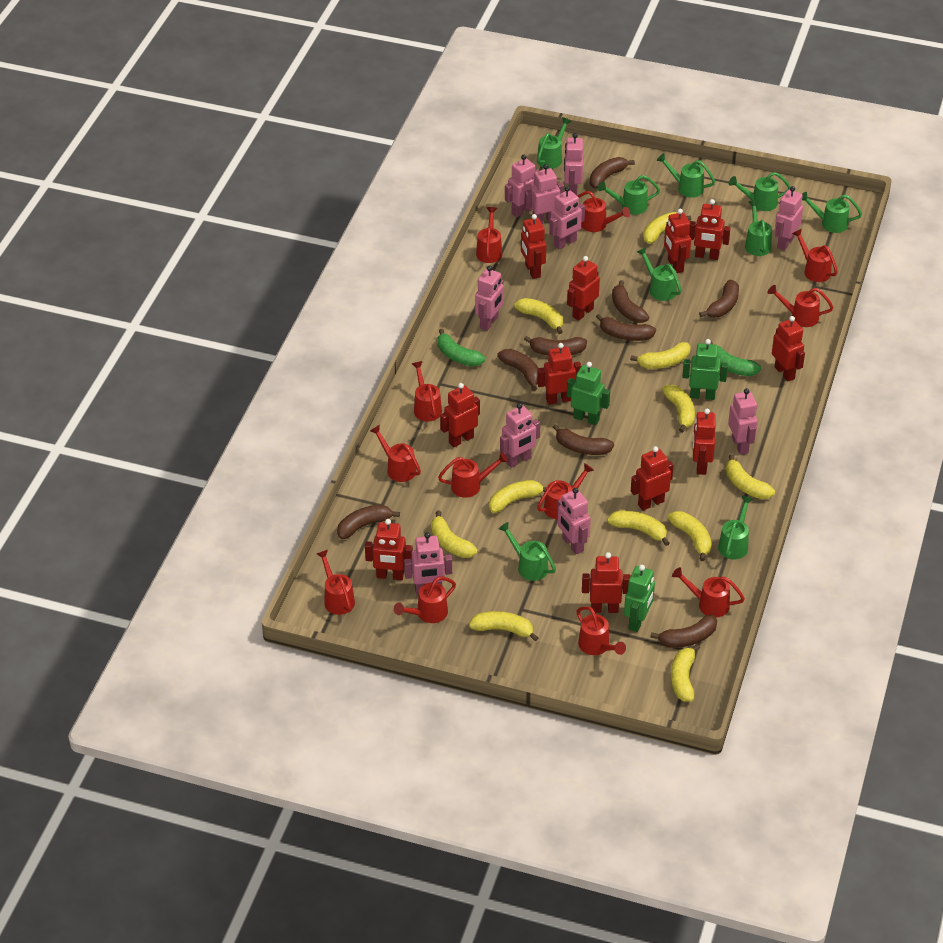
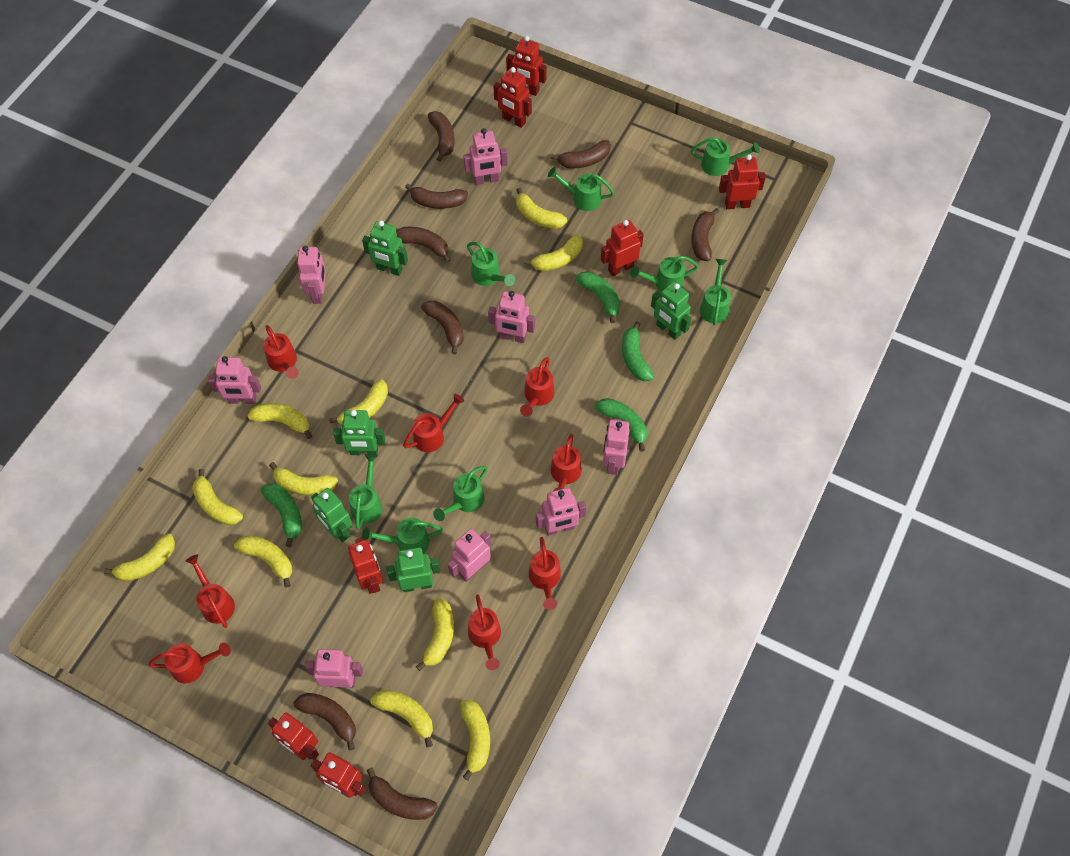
brown banana: [337,505,400,539] [497,349,538,391] [524,336,587,356] [553,424,614,455] [590,157,635,189] [596,314,656,341] [612,280,649,323] [650,615,717,648] [699,280,739,318] = 9 -> [294,693,356,750] [367,768,438,820] [396,227,450,263] [405,184,468,209] [421,301,464,354] [428,111,455,162] [551,140,611,169] [691,208,720,261] = 8
green banana: [437,329,485,367] [710,341,761,376] = 2 -> [261,483,302,547] [575,271,620,323] [595,398,647,452] [622,321,654,381] = 4
green robot: [567,362,610,425] [624,565,655,632] [682,339,728,400] = 3 -> [311,488,353,543] [333,410,385,455] [362,220,408,276] [386,548,440,592] [651,282,691,340] = 5
green watering can: [498,522,556,581] [537,117,572,169] [598,175,660,215] [637,247,682,301] [656,153,715,198] [718,496,753,560] [728,172,790,211] [745,200,772,256] [802,192,862,233] = 9 -> [349,454,382,529] [362,517,443,553] [433,466,488,521] [467,242,515,286] [548,167,615,211] [630,256,699,292] [691,137,760,176] [700,259,731,325] = 8
pink robot: [404,532,452,594] [475,266,504,331] [500,403,540,468] [505,155,537,218] [524,164,564,224] [549,186,585,249] [557,488,591,554] [564,133,583,195] [728,388,758,455] [774,186,803,251] = 10 -> [208,356,261,404] [297,246,326,304] [305,649,363,688] [448,529,491,582] [463,128,508,185] [488,291,535,343] [536,488,586,536] [603,419,630,475] = 8
red robot: [365,519,413,580] [440,383,480,447] [521,214,546,279] [537,343,581,405] [567,256,600,321] [582,552,631,613] [631,446,674,511] [664,209,691,273] [689,199,731,260] [693,409,716,475] [772,316,805,382] = 11 -> [268,712,319,760] [311,752,366,798] [348,537,383,594] [493,67,532,128] [506,36,547,96] [601,220,644,276] [719,154,766,209] = 7
red watering can: [317,550,355,615] [370,425,421,482] [394,577,456,623] [412,361,442,421] [438,452,508,498] [476,207,502,263] [537,463,594,519] [576,606,626,655] [578,191,630,232] [672,567,745,617] [767,285,834,327] [792,229,838,282] = 12 -> [148,643,231,683] [186,554,235,628] [263,325,299,379] [403,394,464,452] [468,594,501,670] [520,357,554,417] [529,537,561,610] [551,434,582,491] = 8

